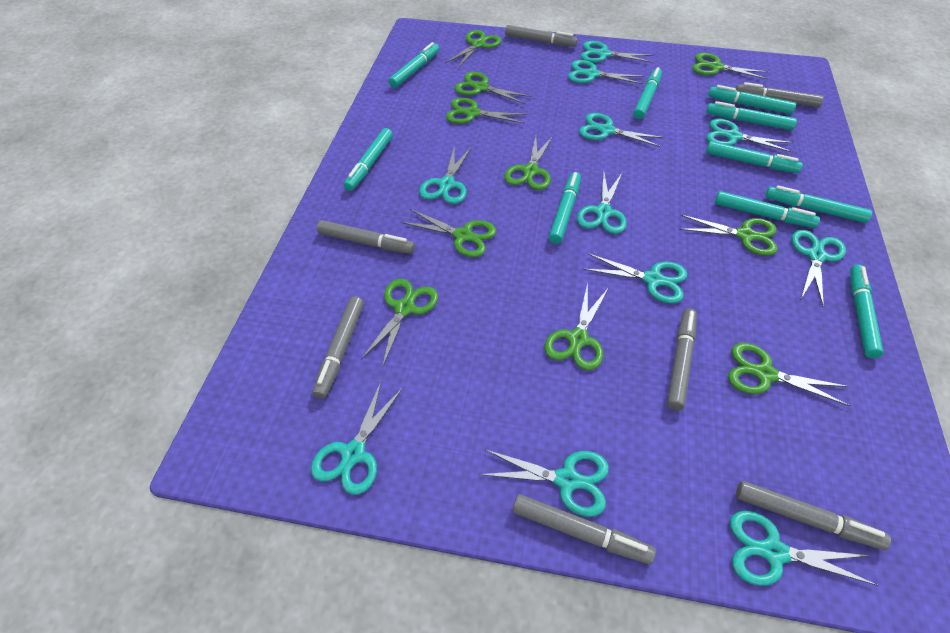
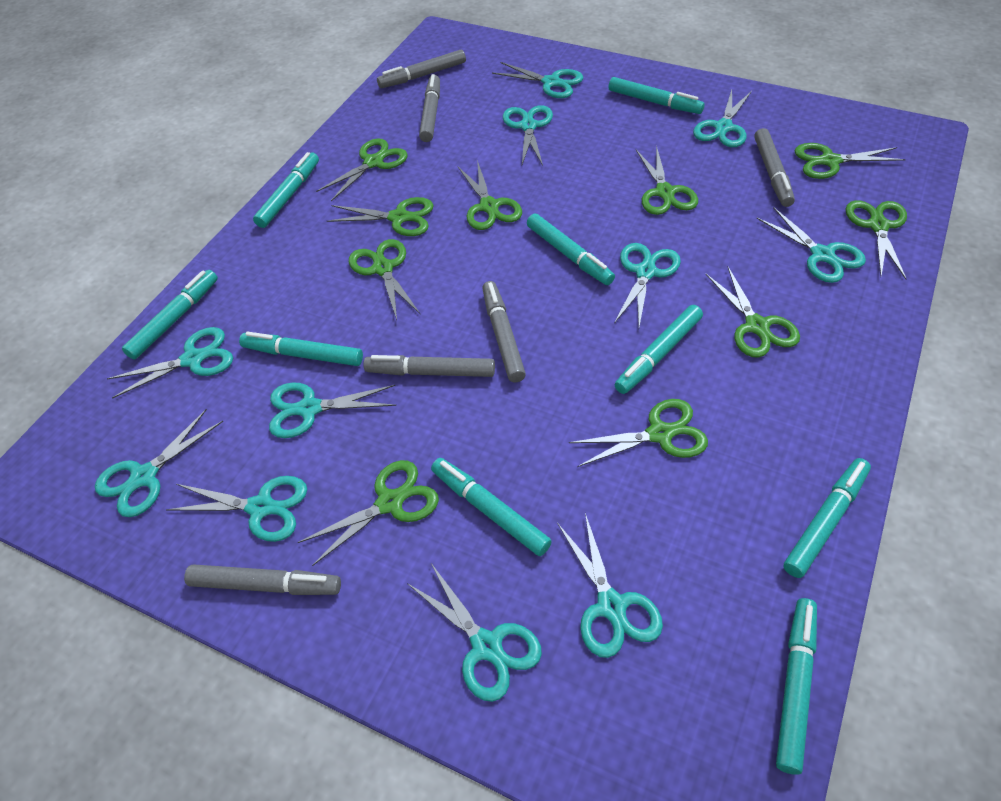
grey marker: [312,296,364,399] [317,220,415,254] [505,25,578,47] [513,494,656,564] [667,309,697,411] [736,82,823,107] [736,481,891,550] = 7 -> [184,564,341,595] [363,355,495,377] [377,50,466,88] [419,74,440,142] [482,281,526,383] [754,128,795,207] = 6
turquoise marker: [344,128,393,191] [389,42,439,88] [549,172,581,244] [633,67,662,119] [706,101,797,130] [706,141,803,173] [708,85,796,114] [715,191,820,228] [765,185,872,223] [850,265,884,358] = 10 -> [122,270,218,359] [239,332,363,366] [253,152,319,228] [431,458,552,556] [527,214,615,285] [609,77,705,114] [615,305,703,394] [776,598,817,775] [783,458,871,578] = 9

